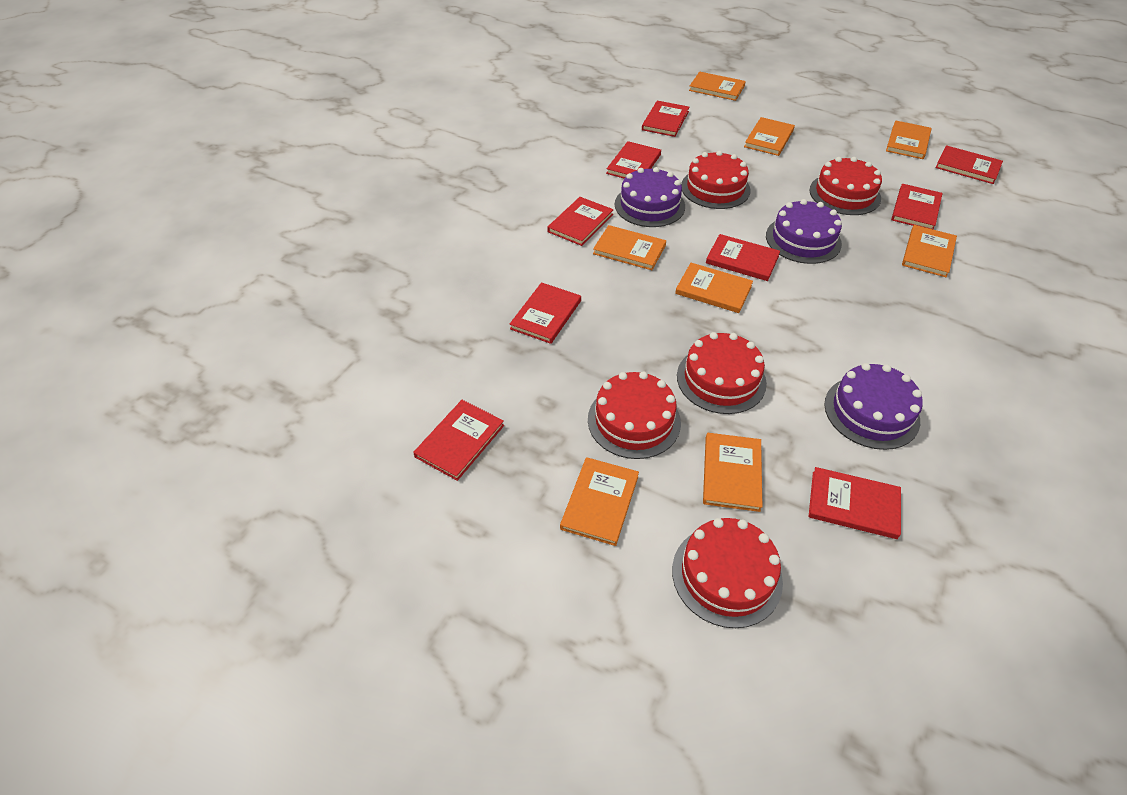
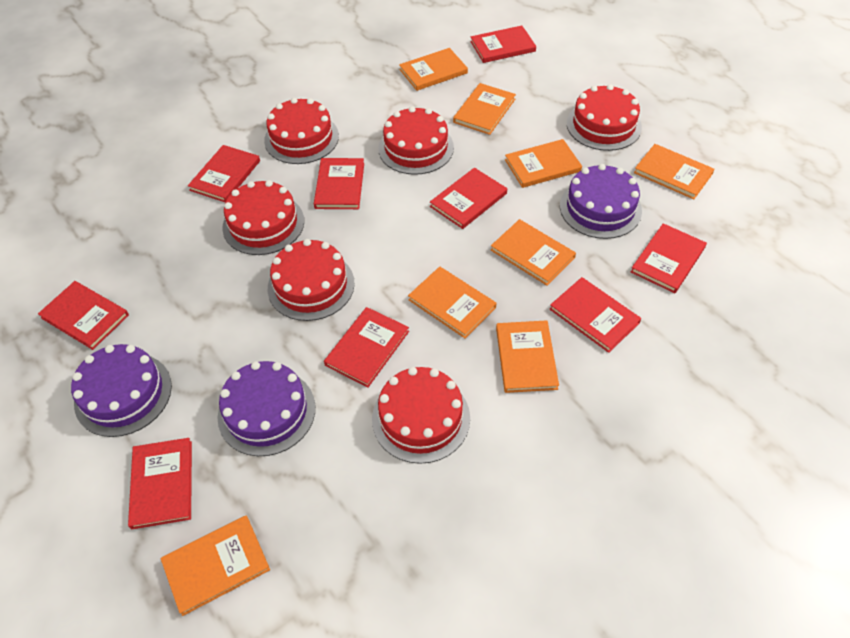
red cake: [588,372,681,459] [672,518,783,628] [677,332,767,414] [681,151,750,209] [809,157,882,215] = 5 -> [222,180,304,255] [264,98,339,164] [268,239,355,321] [372,367,470,464] [378,106,454,175] [567,84,642,151] = 6

